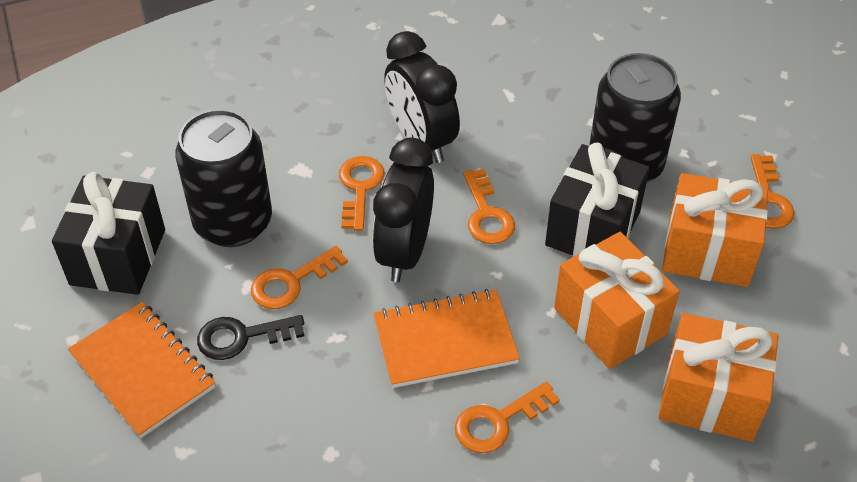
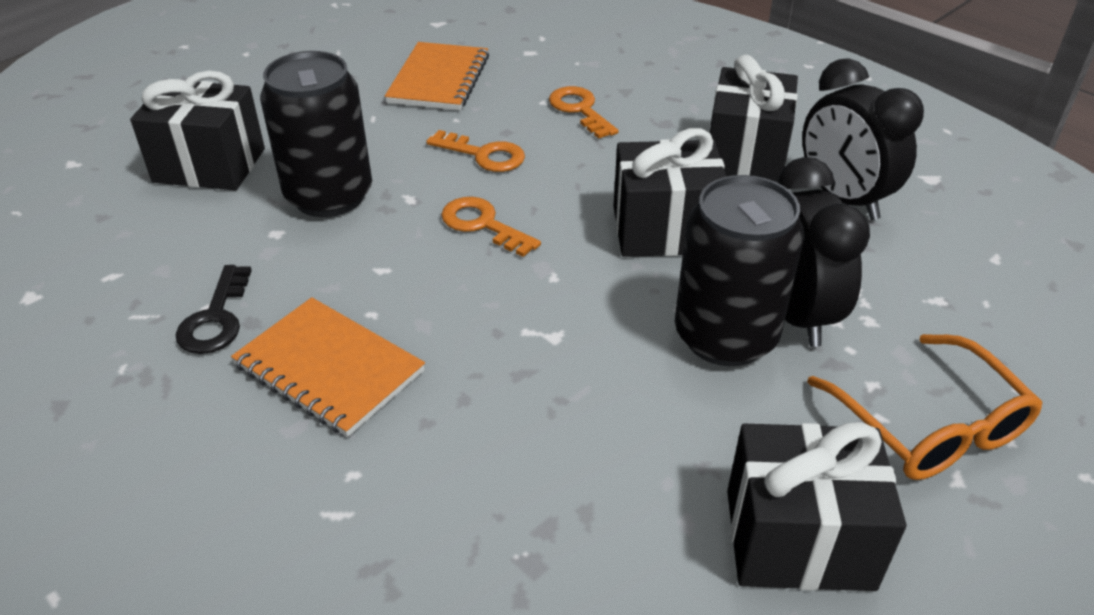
black gift: [52,172,165,295] [545,143,650,256] = 2 -> [130,70,265,190] [613,128,726,257] [710,55,798,182] [727,422,906,591] = 4
orange gift: [554,232,680,369] [658,313,778,442] [662,173,768,287] = 3 -> none = 0
orange glasses: none = 0 -> [807,334,1043,480] = 1
orange key: [251,246,348,309] [339,156,385,231] [455,382,560,453] [463,169,515,244] [750,154,795,229] = 5 -> [426,130,525,172] [441,197,541,257] [549,86,618,139] = 3

